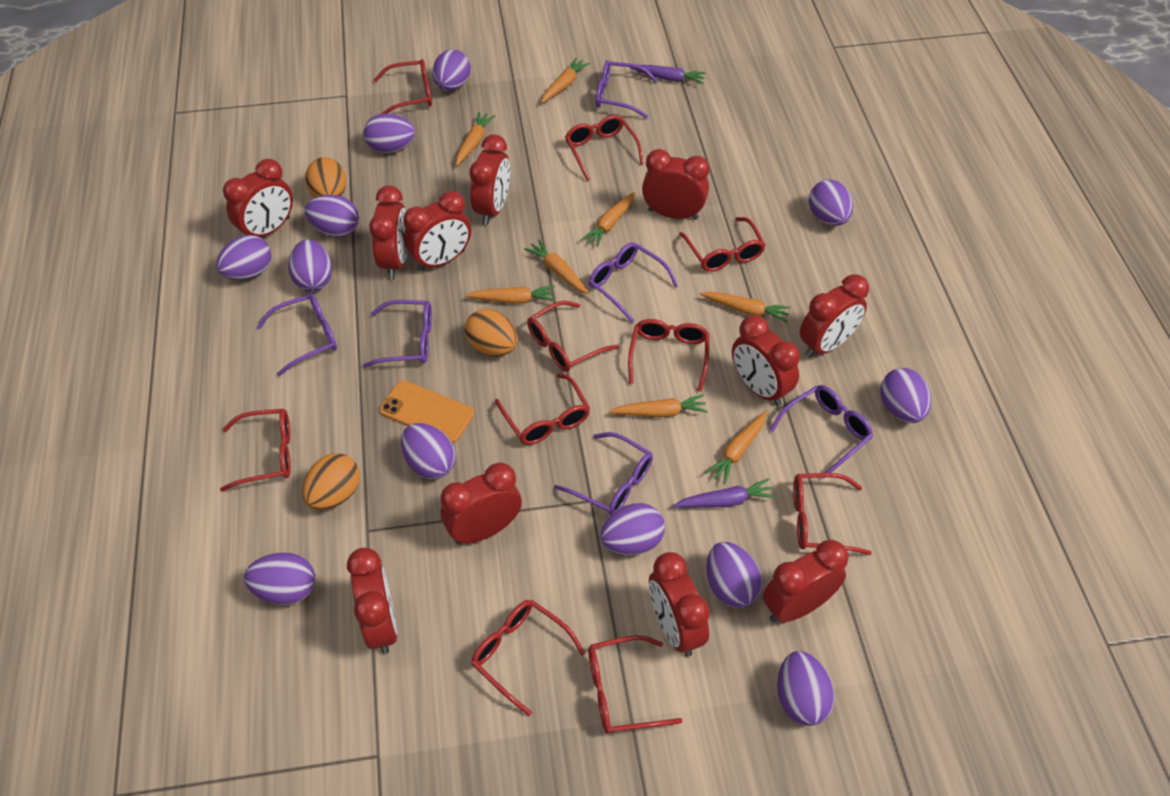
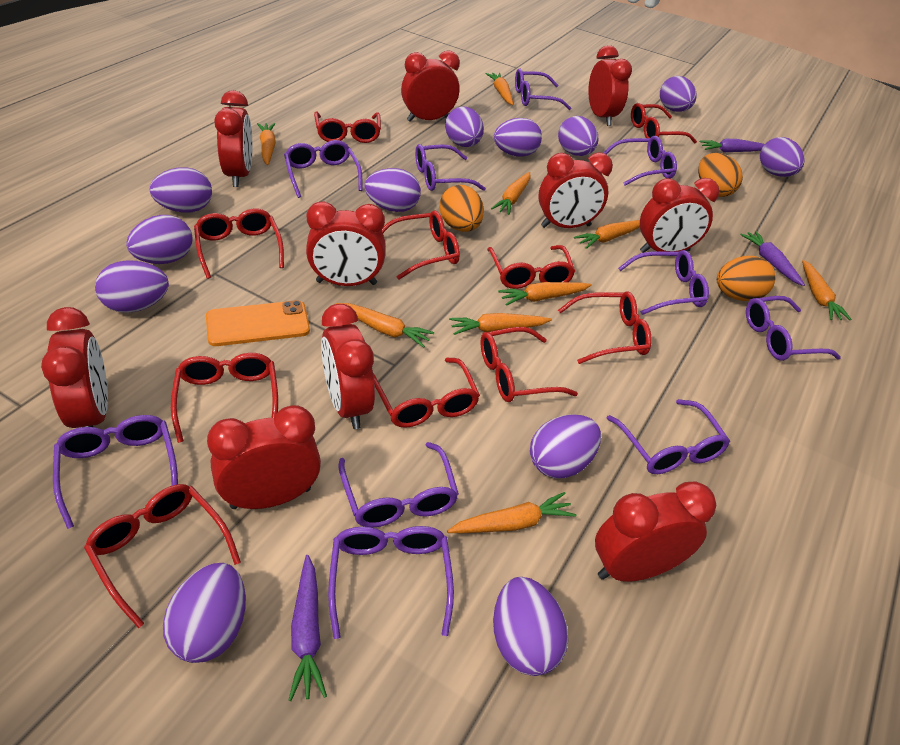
orange carrot: [456,112,495,166] [465,286,556,304] [524,239,589,294] [541,58,590,103] [581,192,636,247] [609,394,708,417] [700,292,791,322] [705,411,767,485] = 8 -> [257,123,276,165] [336,303,434,348] [447,492,576,533] [449,313,552,335] [485,73,513,105] [491,172,531,215] [498,282,592,306] [574,220,640,249] [802,260,852,320] = 9
purple carrot: [629,65,706,84] [673,478,776,508] = 2 -> [289,555,327,701] [700,139,765,152] [740,231,805,286] = 3
purple glasses: [257,294,337,376] [362,300,432,368] [554,432,653,515] [589,242,678,323] [596,60,658,119] [770,385,873,479] = 6 -> [53,415,178,529] [284,140,363,198] [328,526,454,639] [338,442,459,528] [415,144,486,191] [515,69,571,110] [603,136,677,186] [607,399,730,474] [618,250,709,315] [746,296,841,361] = 10
red clock: [223,159,293,237] [347,548,398,654] [369,186,408,279] [403,191,471,271] [441,462,522,545] [469,134,510,225] [642,149,709,220] [649,552,710,657] [732,315,800,406] [763,540,848,622] [800,274,869,358] = 11 -> [41,307,108,428] [207,405,321,509] [214,90,253,187] [306,201,385,286] [321,304,375,429] [401,51,460,122] [538,152,613,228] [588,45,632,126] [595,482,716,582] [640,178,719,253] = 10

